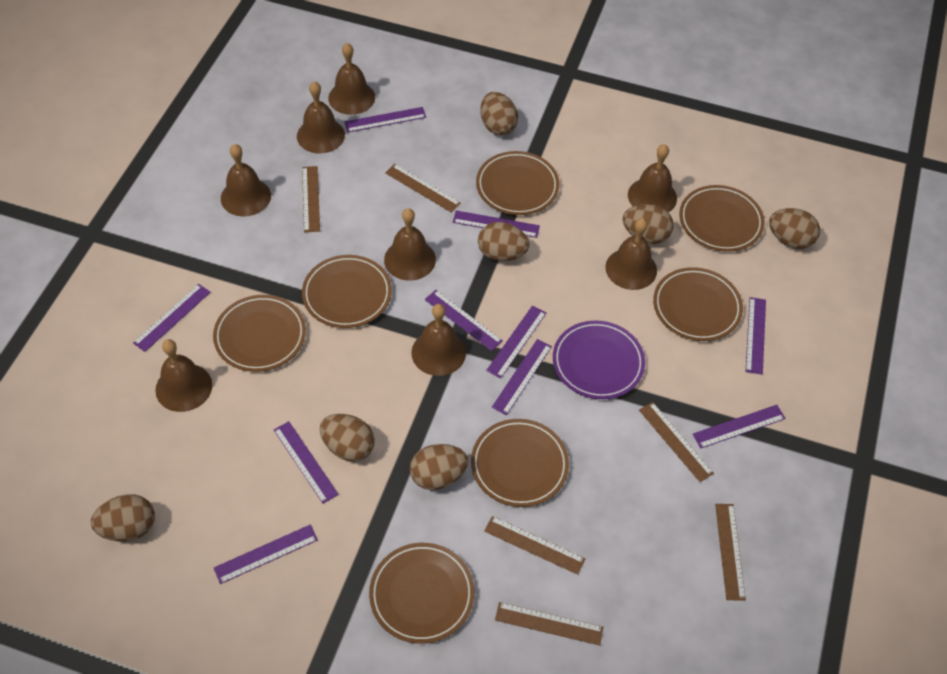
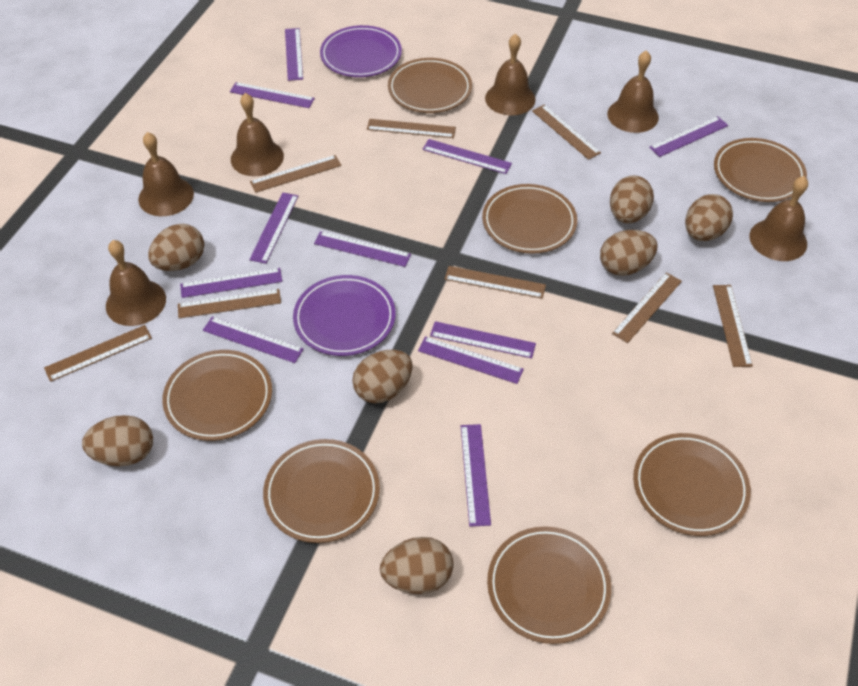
brown bell: [155,339,212,412] [221,144,271,217] [297,81,345,153] [328,43,375,115] [384,208,436,281] [411,304,466,376] [605,218,657,290] [628,144,677,212] = 8 -> [106,240,166,326] [138,132,194,216] [231,93,284,176] [485,34,535,115] [607,50,659,133] [749,176,808,261] = 6
brown ruler: [302,166,320,233] [385,164,461,213] [484,516,585,575] [495,602,603,646] [639,402,714,482] [715,504,746,601] = 6 -> [44,325,152,382] [178,289,281,318] [250,155,342,193] [367,119,456,138] [444,266,546,299] [532,105,601,160] [612,272,682,343] [713,285,753,367] = 8
purple plate: [553,320,645,399] = 1 -> [293,275,396,356] [320,25,402,77] = 2
purple ruler: [133,284,211,352] [214,524,318,584] [274,421,339,504] [344,107,426,132] [425,290,503,351] [453,210,540,238] [486,306,546,378] [492,339,552,415] [693,405,786,448] [746,297,766,375] = 10 -> [180,268,282,298] [203,317,304,363] [230,82,315,108] [249,192,298,264] [285,28,303,81] [314,231,411,267] [418,336,524,384] [422,139,512,174] [430,321,536,358] [461,424,491,527] [649,116,728,157] = 11

